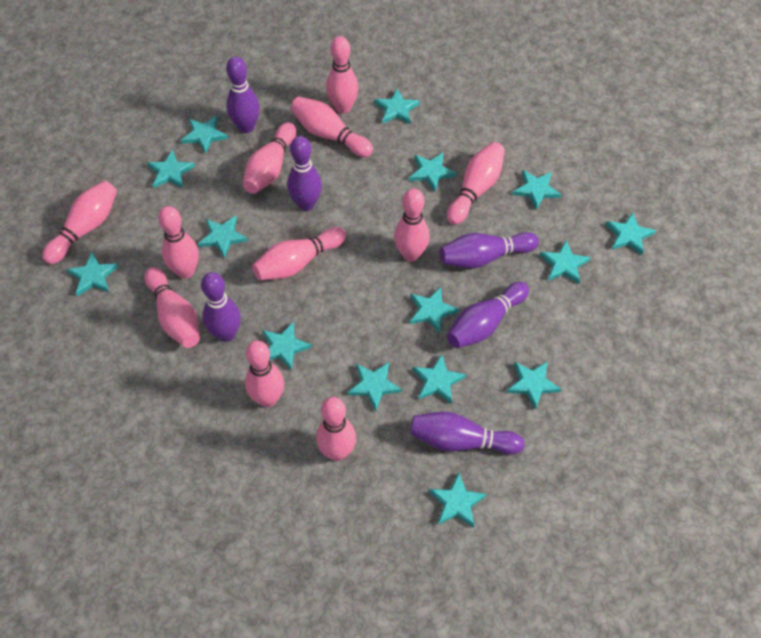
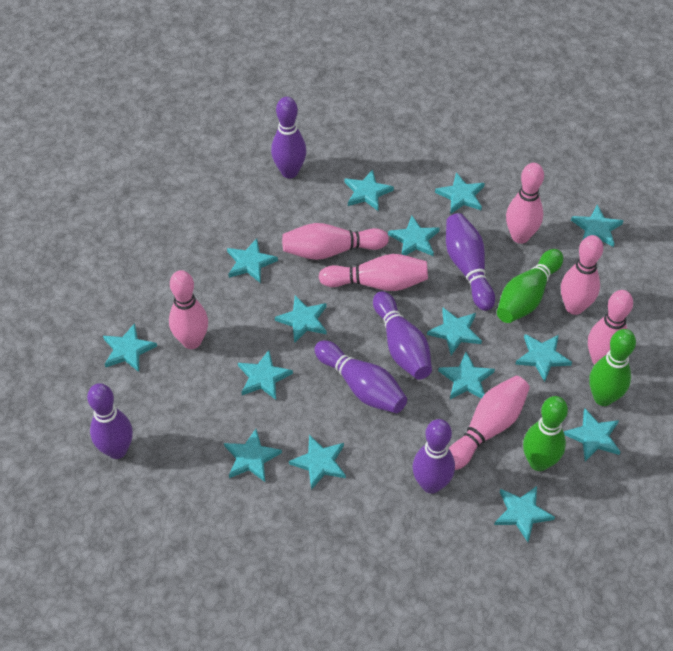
green bowling pin: none = 0 -> [497,249,563,323] [523,396,568,471] [589,329,636,406] = 3
pink bowling pin: [42,181,117,264] [144,267,200,348] [158,206,199,279] [243,122,296,194] [245,340,284,407] [252,227,346,280] [290,97,373,157] [316,397,356,461] [326,36,359,114] [394,189,430,262] [447,142,505,225] = 11 -> [169,270,208,349] [282,223,389,260] [318,254,428,291] [449,376,530,470] [506,163,544,244] [561,235,603,315] [588,290,633,365] = 7

